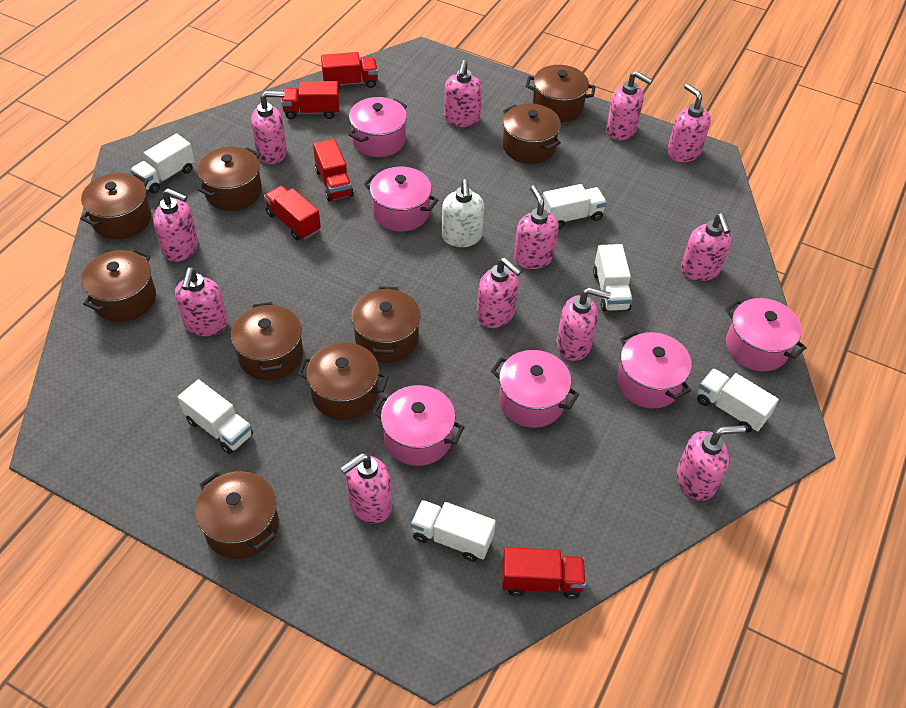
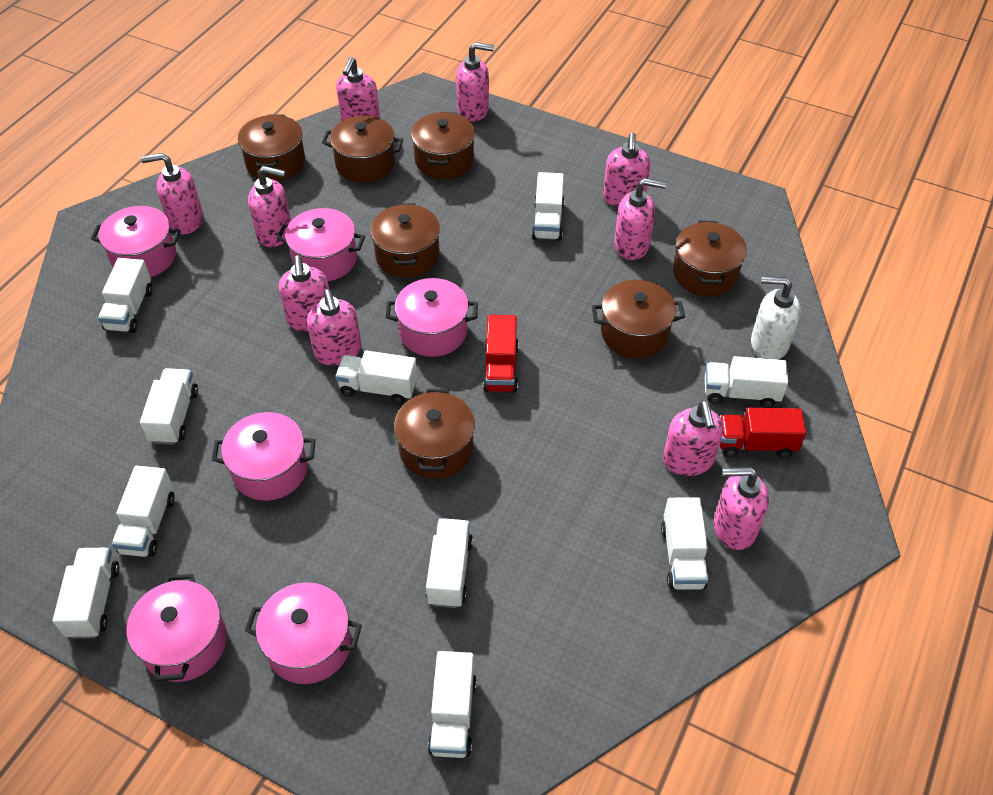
brown pot: [80,173,151,239] [81,249,156,322] [195,471,279,559] [197,147,262,211] [231,302,303,380] [298,342,389,420] [351,286,421,363] [503,104,561,164] [526,65,596,122] = 9 -> [238,115,305,181] [322,115,403,183] [370,203,440,278] [394,389,475,479] [411,112,475,179] [592,280,685,359] [673,220,747,296] = 7
pink soap dispenser: [153,188,198,262] [175,268,228,336] [251,91,287,164] [340,453,392,524] [444,60,482,127] [477,257,522,328] [514,186,559,269] [557,287,611,361] [606,71,652,140] [667,84,711,162] [677,425,746,501] [681,213,732,281] = 12 -> [141,153,203,234] [248,166,291,247] [279,256,329,332] [307,289,362,366] [336,57,380,121] [456,42,494,122] [603,133,651,207] [614,178,666,260] [663,400,724,476] [714,467,769,550] = 10
red truck: [264,185,321,240] [281,81,340,119] [313,139,354,202] [321,52,378,88] [502,547,586,599] = 5 -> [483,315,519,393] [720,408,806,458] = 2
white truck: [130,133,195,194] [178,379,253,454] [411,500,496,562] [543,184,607,230] [593,244,633,312] [697,368,779,433] = 6 -> [53,548,120,639] [98,258,153,333] [112,465,175,557] [140,368,198,445] [335,351,417,404] [426,518,473,608] [428,651,477,758] [532,172,564,241] [661,497,708,590] [705,356,788,408] = 10

